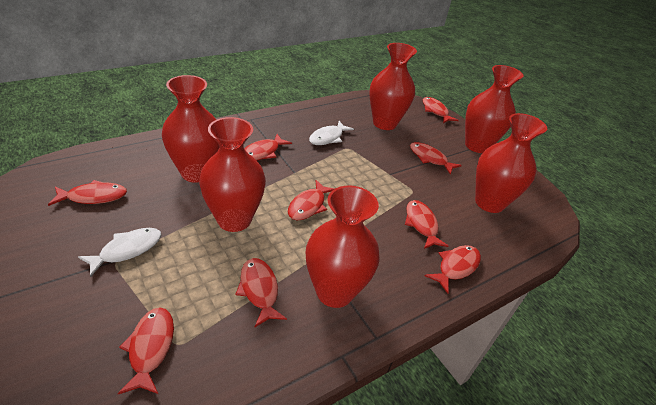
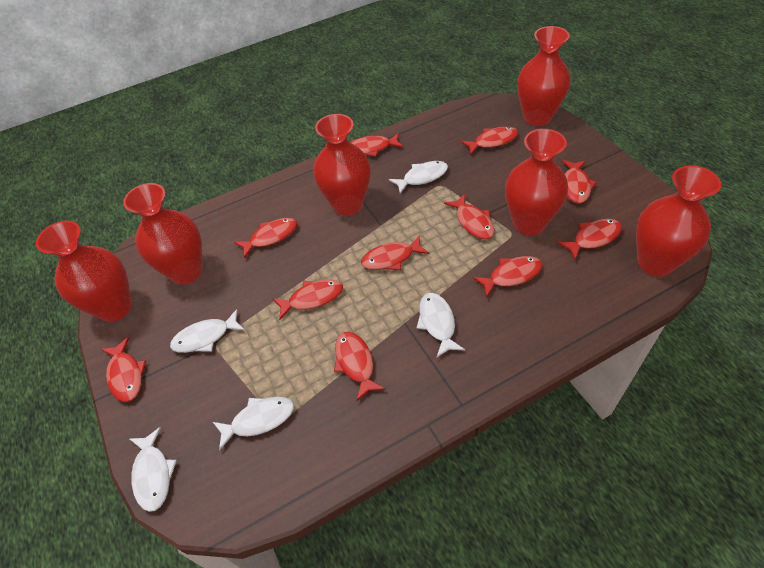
red fish: [48,180,127,206] [117,307,174,394] [235,258,287,327] [244,134,292,161] [288,180,335,220] [405,200,449,249] [410,142,462,174] [423,97,459,123] [425,245,481,294] = 9 -> [101,337,146,402] [234,218,297,259] [272,279,343,320] [334,332,385,401] [350,133,403,157] [361,236,429,270] [444,194,495,239] [461,127,518,154] [473,256,543,298] [557,219,622,259] [562,160,597,204] = 11
white fish: [78,228,162,277] [309,121,354,145] = 2 -> [130,427,177,512] [170,309,245,353] [213,397,294,450] [389,161,448,194] [416,293,465,358] = 5

